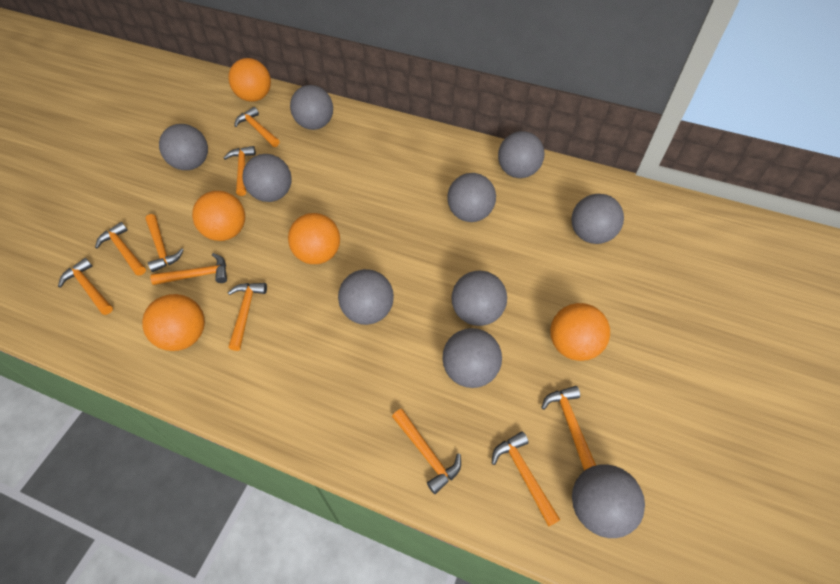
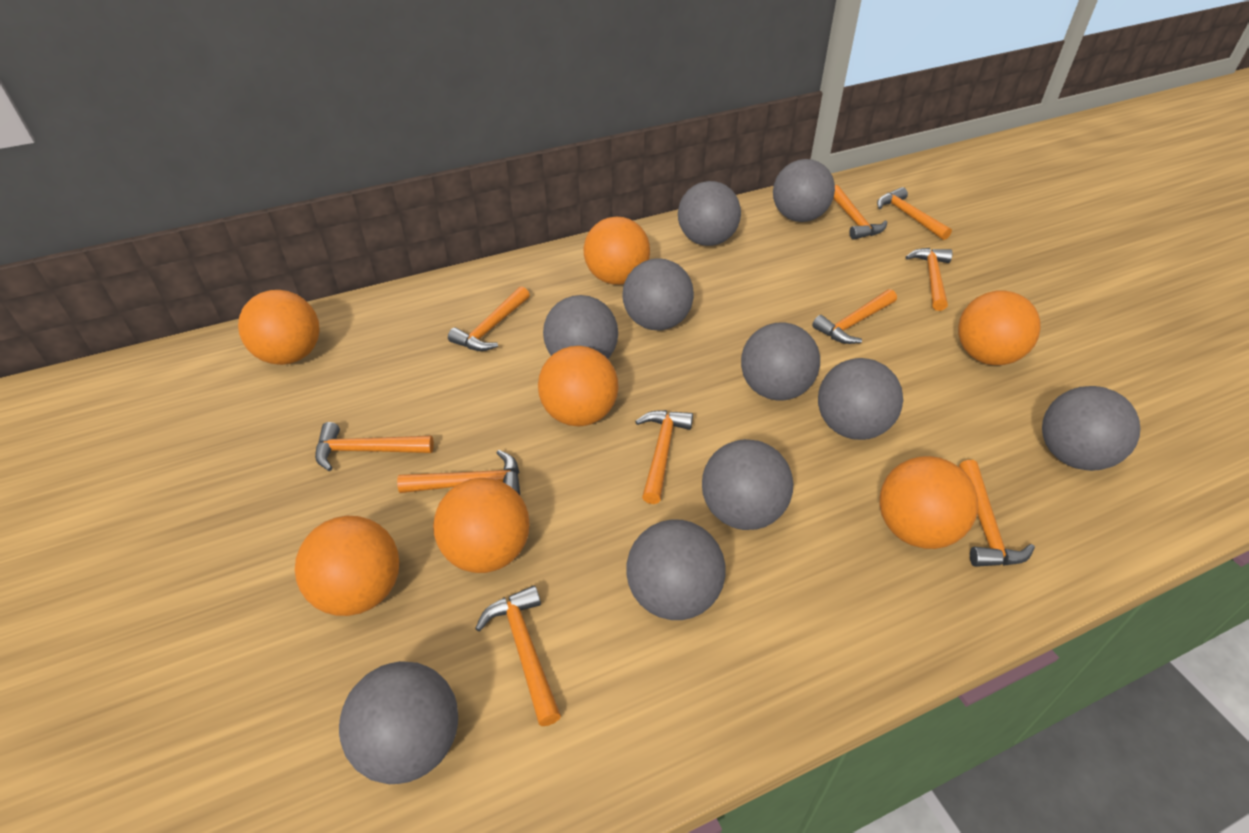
orange ball: [142,294,205,351] [192,191,245,241] [228,58,271,102] [288,213,340,264] [550,303,610,361] = 5 -> [238,290,320,365] [295,516,399,616] [433,478,529,573] [538,346,618,426] [584,217,650,285] [879,456,978,549] [958,290,1041,365] = 7

